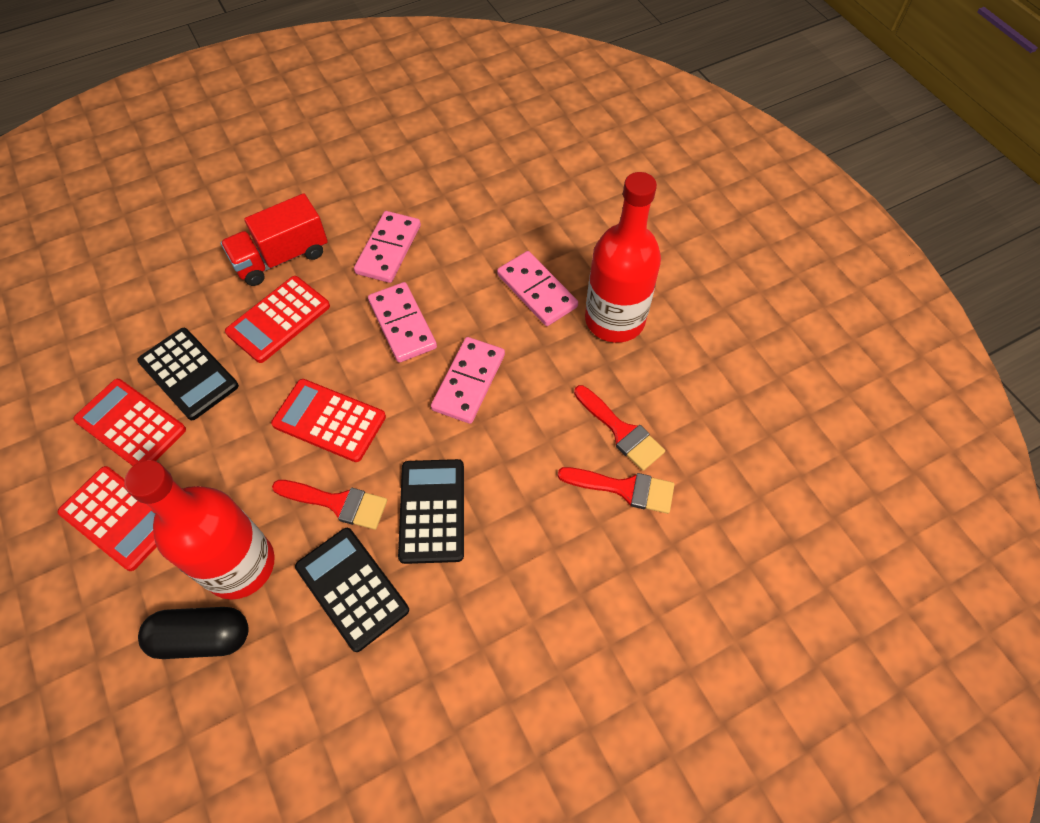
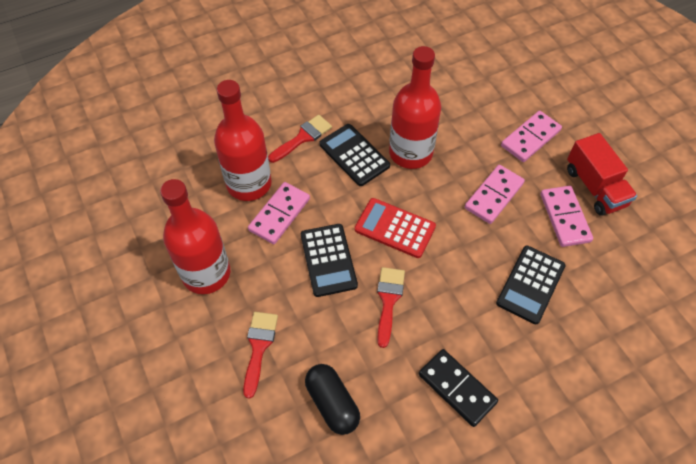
black domino: none = 0 -> [419,349,498,427] = 1
red bottle: [124,460,275,600] [585,172,661,343] = 2 -> [160,179,230,294] [214,80,272,201] [389,46,441,169] = 3
red calculator: [58,466,157,571] [73,379,186,466] [225,276,330,363] [271,379,386,462] = 4 -> [355,198,436,258] = 1

